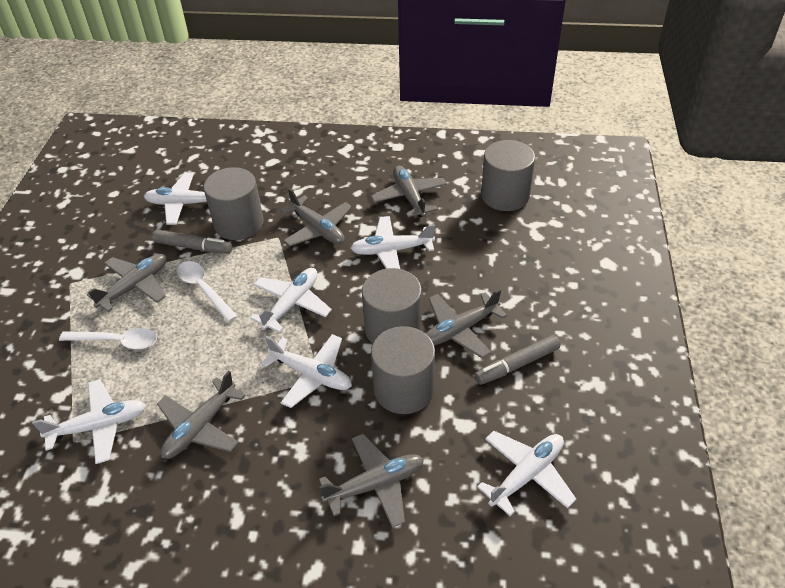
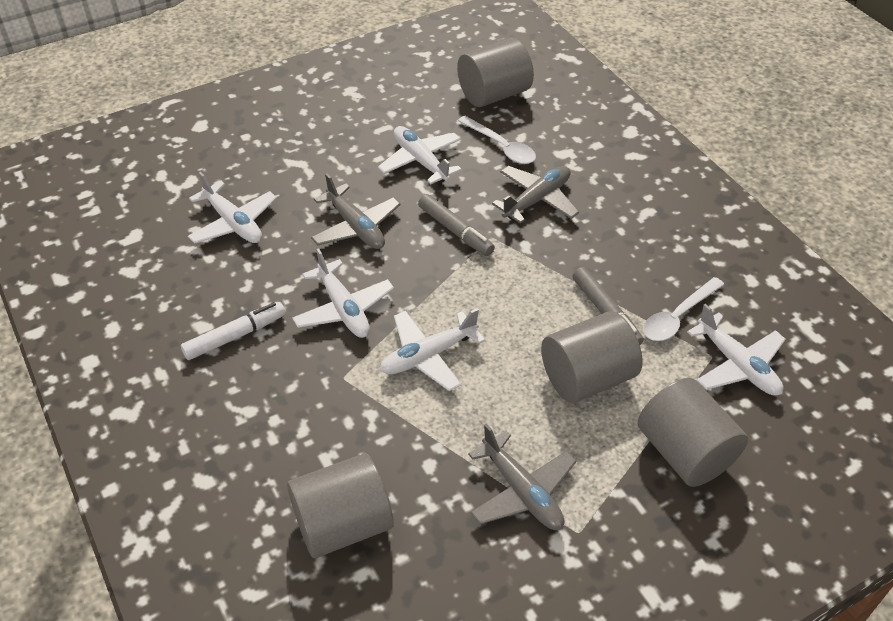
grey plane: [87,254,167,312] [157,371,246,459] [280,188,352,247] [319,433,424,528] [371,165,447,217] [425,289,507,358] = 6 -> [311,174,401,249] [468,424,577,530] [492,166,579,224] = 3
white marker: none = 0 -> [181,302,286,360] = 1
white plane: [32,379,146,464] [144,173,207,225] [250,268,332,333] [261,334,352,408] [350,216,435,269] [477,431,576,516] = 6 -> [188,172,277,244] [292,248,394,338] [378,126,462,185] [380,308,485,391] [687,304,786,396] = 5

